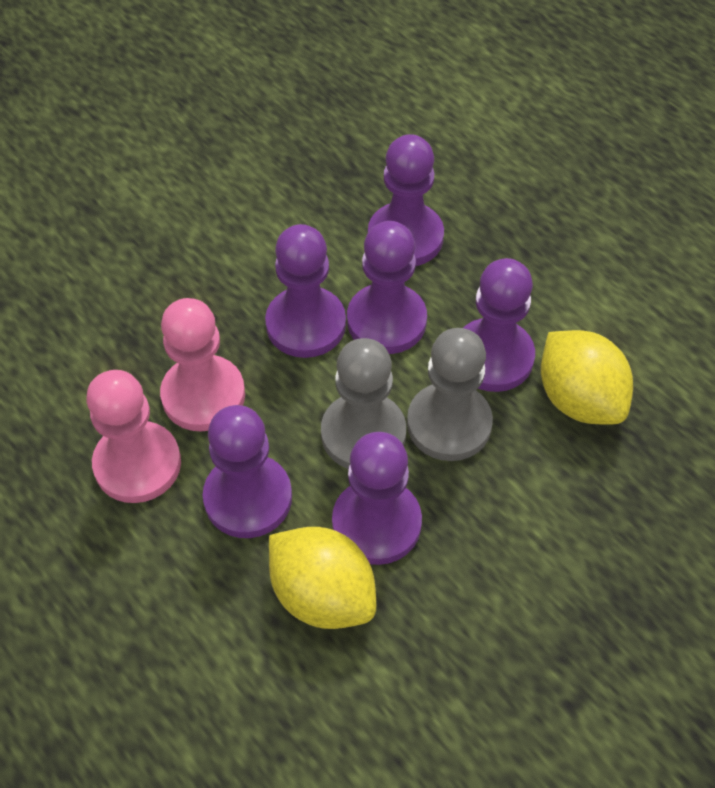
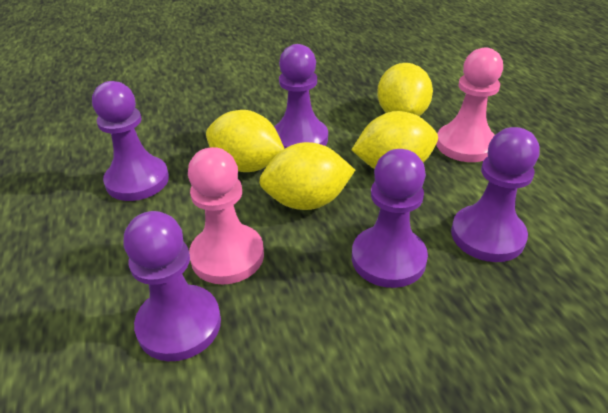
grey pawn: [321,338,406,469] [407,328,493,461] = 2 -> none = 0
purple pawn: [203,405,292,538] [265,224,346,358] [332,432,422,565] [347,221,427,354] [368,134,444,266] [463,258,535,392] = 6 -> [92,81,169,201] [124,211,221,361] [274,44,328,149] [352,149,428,288] [451,127,539,262] = 5
yellow lemon: [269,527,376,629] [541,330,633,424] = 2 -> [206,110,284,172] [259,142,355,210] [352,111,438,169] [377,63,433,116] = 4

